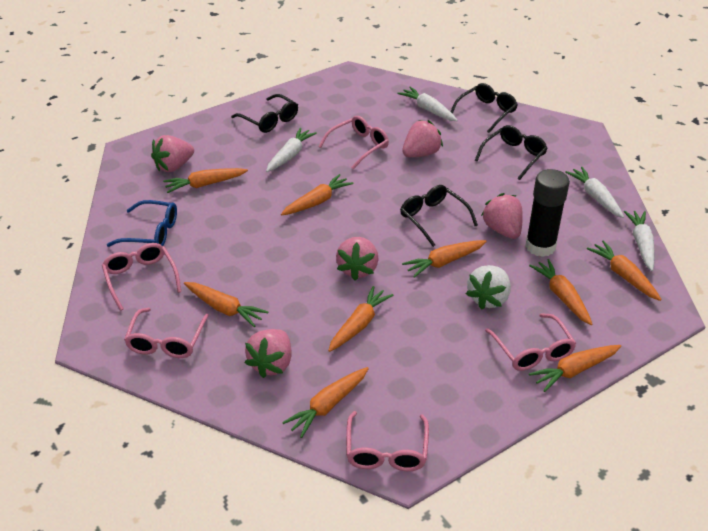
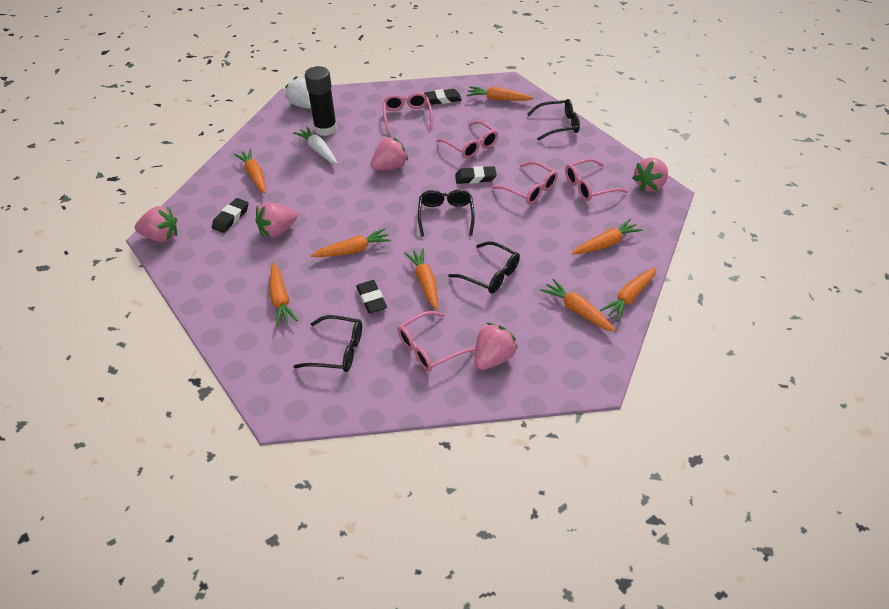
black eraser: none = 0 -> [212,198,248,233] [356,280,387,313] [424,89,462,104] [455,166,497,184] = 4
blue glasses: [107,200,177,247] = 1 -> none = 0
orange carrot: [163,168,248,193] [184,282,268,327] [281,174,353,215] [282,367,369,438] [328,286,393,352] [402,240,487,278] [529,259,592,325] [529,345,621,392] [587,240,662,301] = 9 -> [234,149,266,193] [270,263,298,326] [311,228,391,257] [404,248,438,310] [467,86,533,101] [540,279,616,332] [572,219,643,254] [600,267,657,321] = 8
white carrot: [266,128,317,172] [397,87,458,121] [565,167,624,218] [624,211,655,271] = 4 -> [293,126,338,164] = 1

